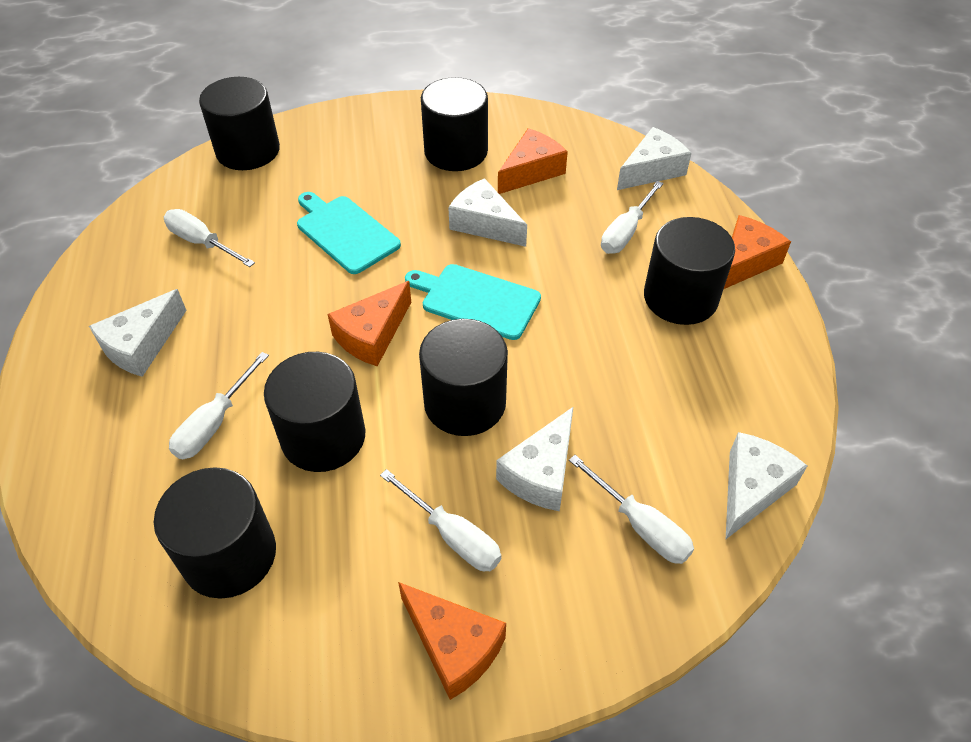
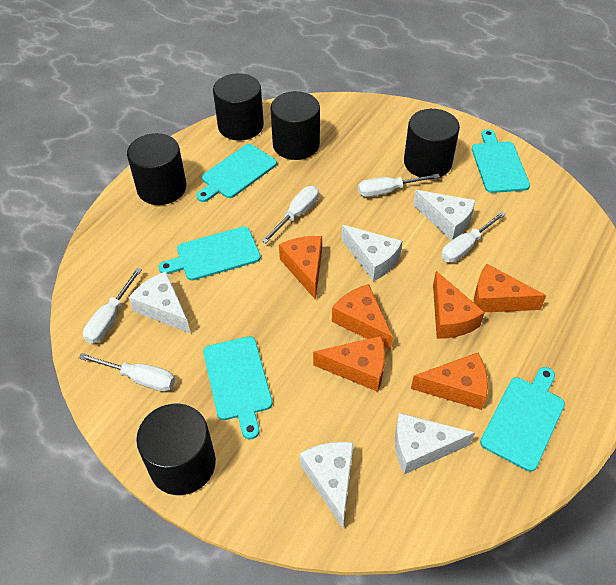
black cylinder: [154,467,276,599] [199,77,280,170] [264,352,365,472] [419,319,508,436] [421,77,488,171] [644,217,735,325] = 6 -> [127,133,186,205] [136,404,216,495] [213,73,264,141] [270,91,320,160] [404,109,460,179] = 5
orange cheese: [328,281,411,366] [398,582,506,700] [498,128,568,194] [724,215,791,289] = 4 -> [279,236,322,300] [313,336,385,392] [332,284,393,351] [411,353,488,410] [433,271,485,339] [474,264,546,312] = 6
turquoise cutting board: [297,192,401,274] [405,264,541,340] = 2 -> [158,227,261,280] [196,144,277,202] [203,336,273,439] [472,129,530,193] [480,367,565,472] = 5

